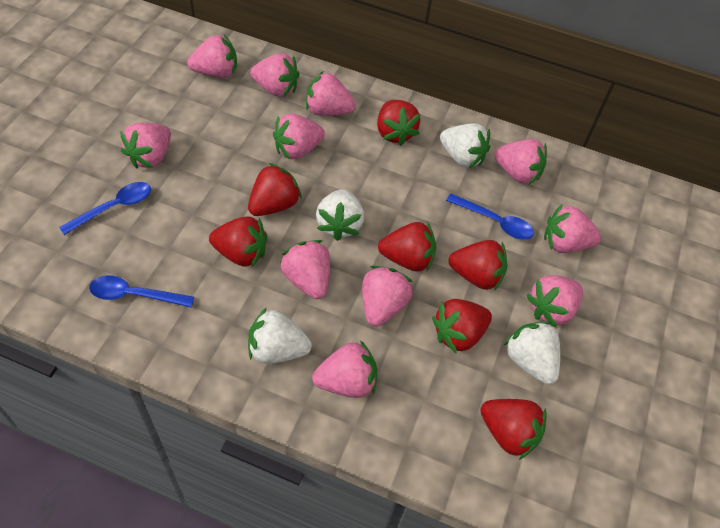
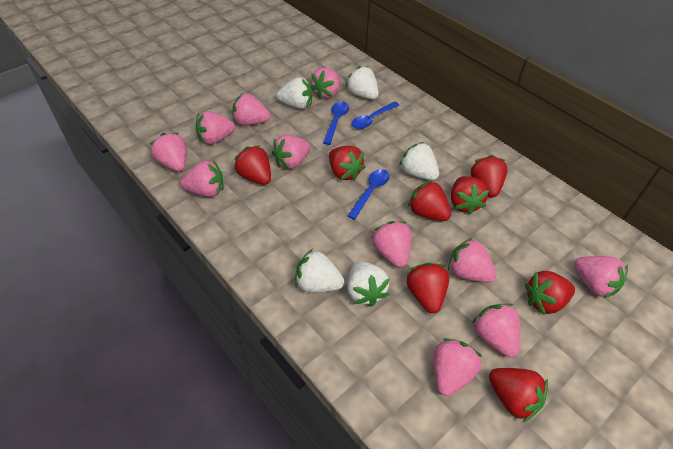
red strawberry: [209,216,267,267] [248,163,302,216] [377,100,421,146] [378,222,436,272] [432,299,492,354] [448,240,507,291] [480,399,546,460] = 7 -> [234,145,271,185] [329,146,365,180] [406,263,449,313] [408,180,451,221] [451,176,489,215] [470,155,508,198] [489,368,548,422] [525,271,575,315] = 8
white strawberry: [248,307,312,364] [316,189,364,241] [440,123,490,168] [504,321,560,384] = 4 -> [276,77,312,109] [295,249,344,293] [346,66,379,99] [347,261,389,307] [399,142,439,180] = 5

